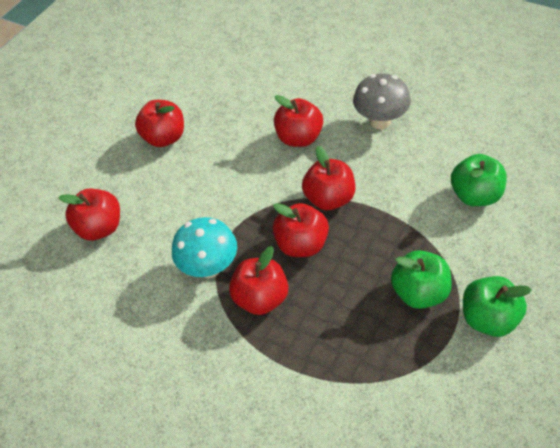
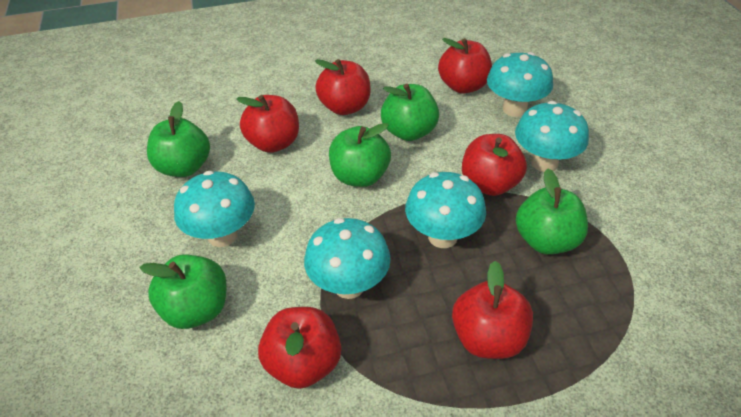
green apple: [391,250,452,309] [451,154,507,206] [463,276,532,337] = 3 -> [139,254,227,329] [147,101,210,177] [329,123,391,187] [381,84,439,141] [516,169,588,254] = 5
grey mushroom: [353,73,411,129] = 1 -> none = 0
turquoise mushroom: [172,217,237,278] = 1 -> [174,171,255,247] [304,218,391,299] [405,172,486,248] [487,52,553,117] [515,101,589,172] = 5

